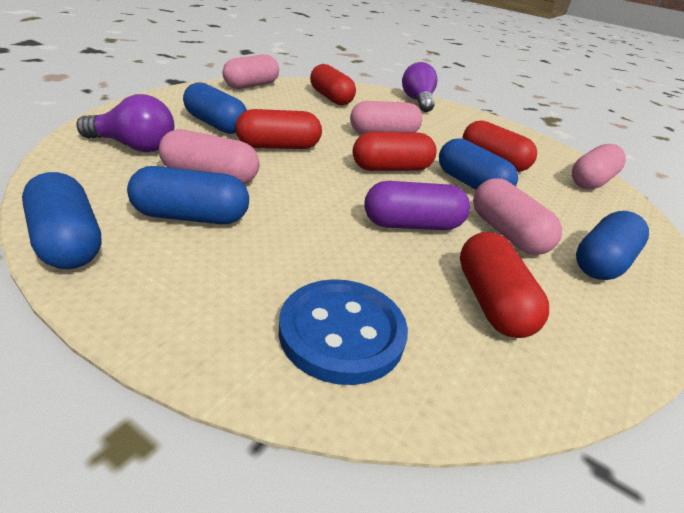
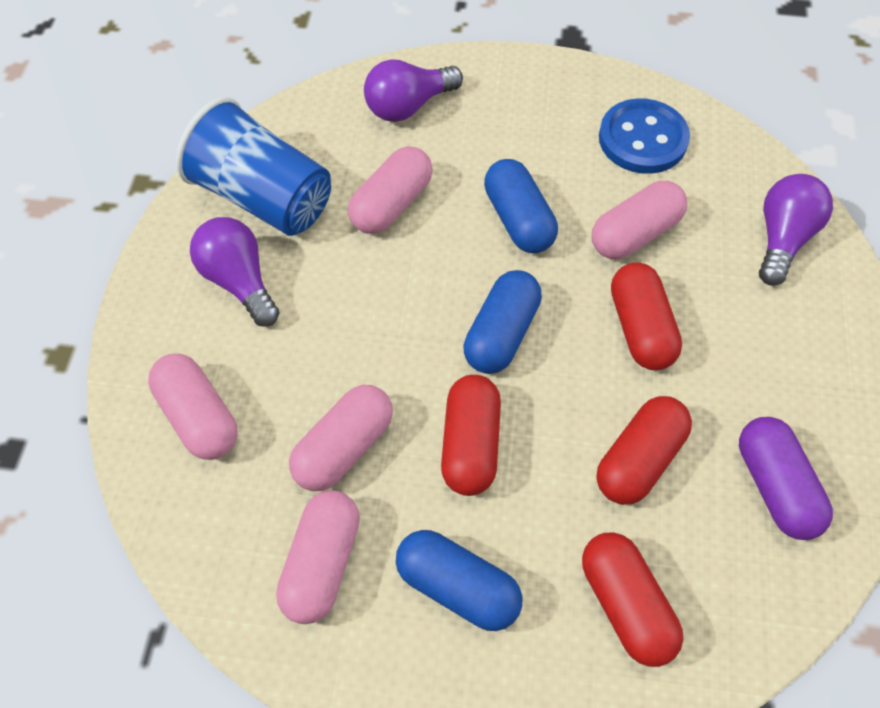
blue capsule: [22,172,101,269] [127,166,249,224] [183,82,247,134] [439,138,518,190] [576,211,649,280] = 5 -> [396,530,522,631] [463,270,542,374] [484,159,558,253] = 3
blue cup: none = 0 -> [176,97,331,236] = 1
purple light bulb: [77,94,174,152] [402,62,437,112] = 2 -> [190,217,279,327] [364,59,463,122] [759,174,833,286] = 3
red capsule: [235,109,322,149] [310,64,356,105] [353,132,436,171] [460,232,549,338] [463,121,537,172] = 5 -> [441,375,501,496] [582,532,683,667] [597,396,692,505] [611,262,682,370] = 4

